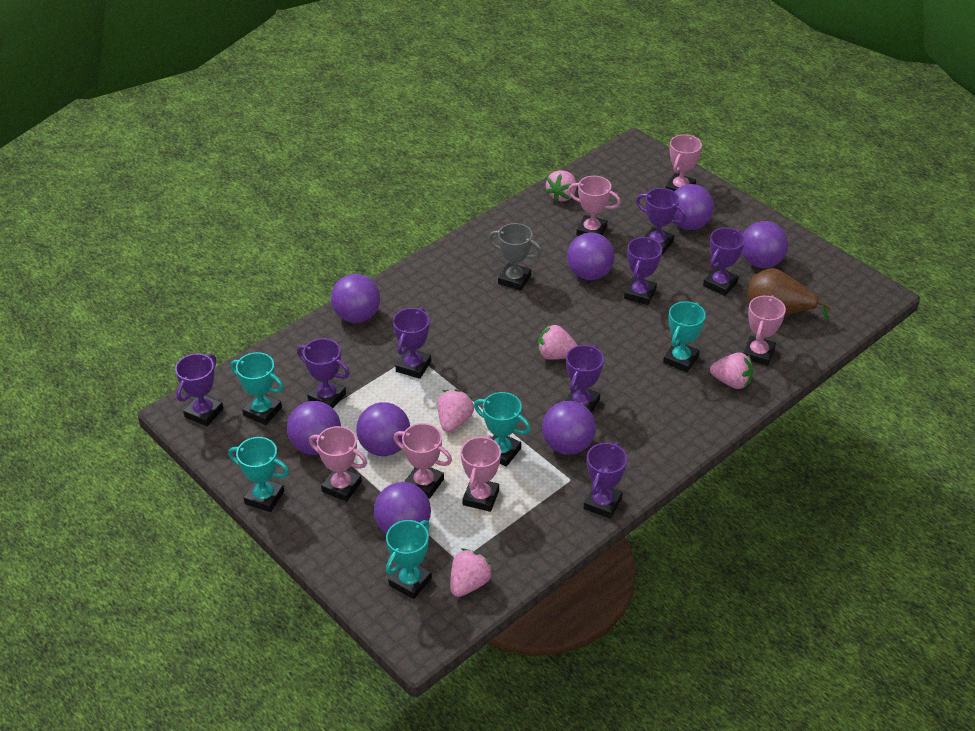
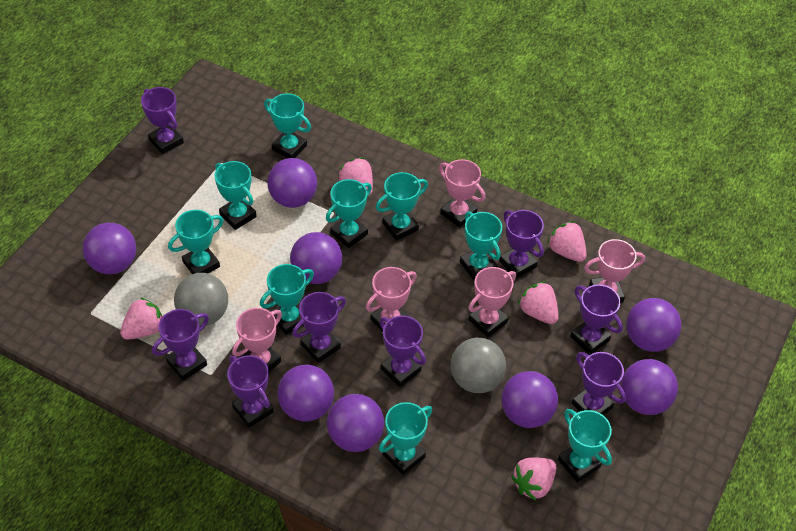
brown pear: [747,268,832,321] = 1 -> none = 0
grey ball: none = 0 -> [174,273,228,326] [451,338,506,393] = 2
grey trophy: [489,223,542,291] = 1 -> none = 0
pink trophy: [309,426,367,502] [394,423,452,499] [461,435,501,512] [568,176,621,236] [666,134,702,191] [743,295,786,366] = 6 -> [232,308,282,372] [366,267,417,332] [439,159,485,228] [468,267,516,337] [584,239,645,303] = 5
turquoise trophy: [228,437,289,512] [231,352,284,425] [386,520,432,599] [474,392,531,467] [663,301,706,372] = 5 -> [168,210,224,274] [215,161,257,230] [260,264,314,335] [264,93,311,158] [326,179,372,248] [376,172,428,241] [379,402,432,475] [460,211,502,281] [558,409,612,483] = 9

